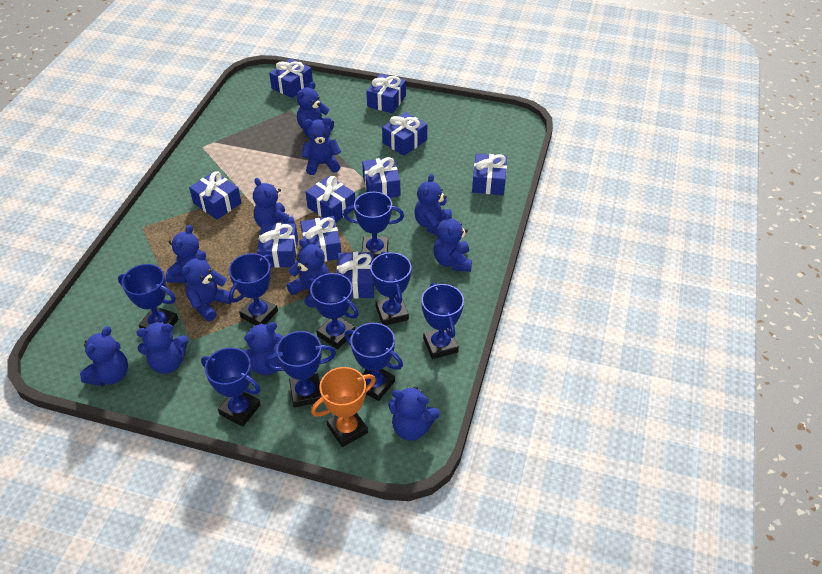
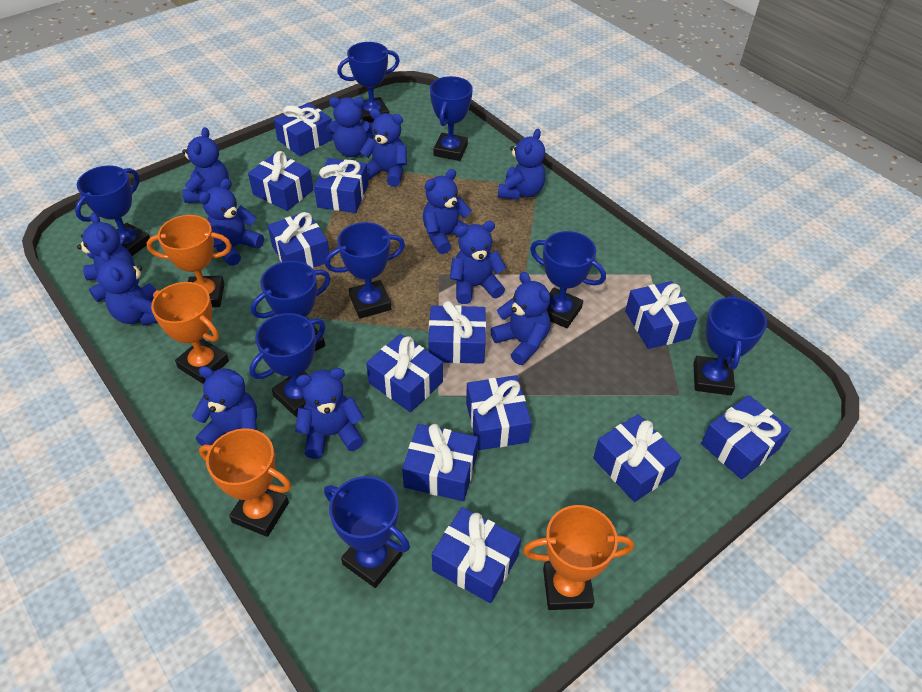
blue gift: [189,171,242,220] [257,223,298,268] [269,58,313,98] [300,216,341,262] [306,176,355,222] [337,252,374,299] [362,157,400,198] [366,74,406,113] [382,112,427,156] [472,153,507,195] = 10 -> [248,151,314,211] [268,211,331,269] [274,103,333,156] [314,158,368,213] [366,334,443,412] [402,424,478,501] [428,301,486,364] [432,507,521,603] [466,375,532,450] [593,414,681,502] [625,281,697,349] [701,395,791,479] = 12
orange trophy: [311,367,376,447] = 1 -> [146,215,232,307] [151,282,229,384] [199,428,291,537] [523,505,634,610] = 4

